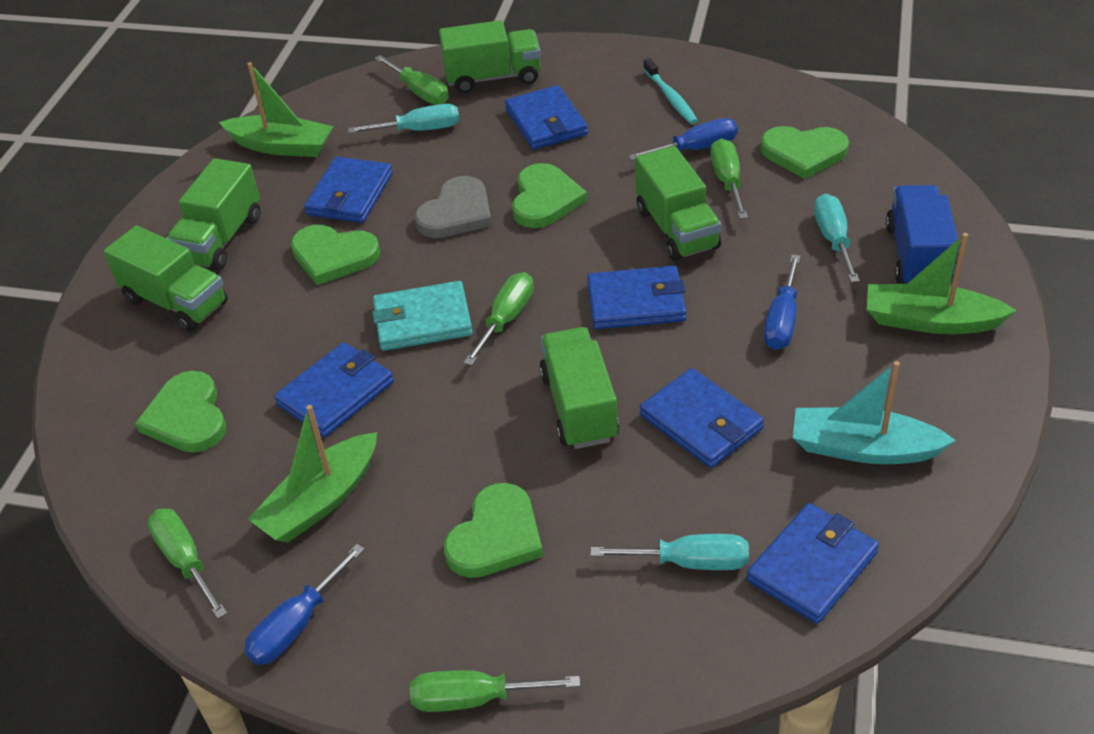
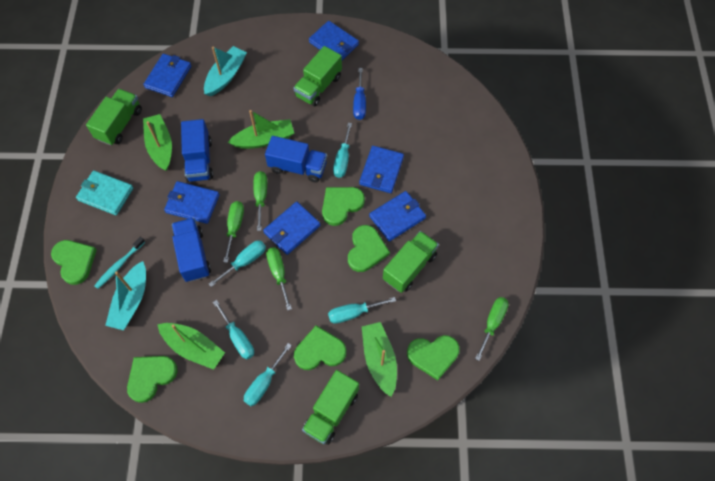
blue screwdriver: [244,544,364,665] [628,118,738,161] [764,254,800,350] = 3 -> [353,68,366,120] = 1
blue truck: [885,185,960,284] = 1 -> [172,218,211,282] [181,119,213,182] [265,136,327,183] = 3
green boat: [219,62,334,157] [248,405,377,543] [867,233,1017,334] = 3 -> [143,114,172,171] [157,323,225,370] [228,110,294,149] [362,322,397,397] = 4
green heart: [135,371,226,453] [291,225,380,285] [444,483,543,578] [512,163,587,228] [760,126,849,179] = 5 -> [51,240,97,285] [127,356,178,403] [294,325,346,370] [322,187,365,226] [348,225,390,272] [407,335,460,380] = 6
green screwdriver: [147,508,228,619] [375,55,449,105] [410,670,580,712] [464,272,534,366] [711,138,748,219] = 5 -> [223,201,244,263] [254,171,267,231] [266,247,292,311] [475,297,509,361] = 4
green truck: [104,225,228,332] [166,158,260,270] [439,20,541,93] [539,327,619,449] [635,146,721,261] = 5 -> [86,89,142,146] [294,46,342,106] [302,370,359,445] [383,231,439,293] = 4
grey heart: [415,176,492,238] = 1 -> none = 0
turquoise boat: [793,361,956,464] = 1 -> [105,261,146,331] [204,46,247,96] = 2
turquoise screwdriver: [348,104,459,133] [590,534,749,570] [814,194,860,283] = 3 -> [209,240,266,287] [213,300,254,359] [244,343,292,406] [328,297,396,324] [333,123,352,178] = 5

